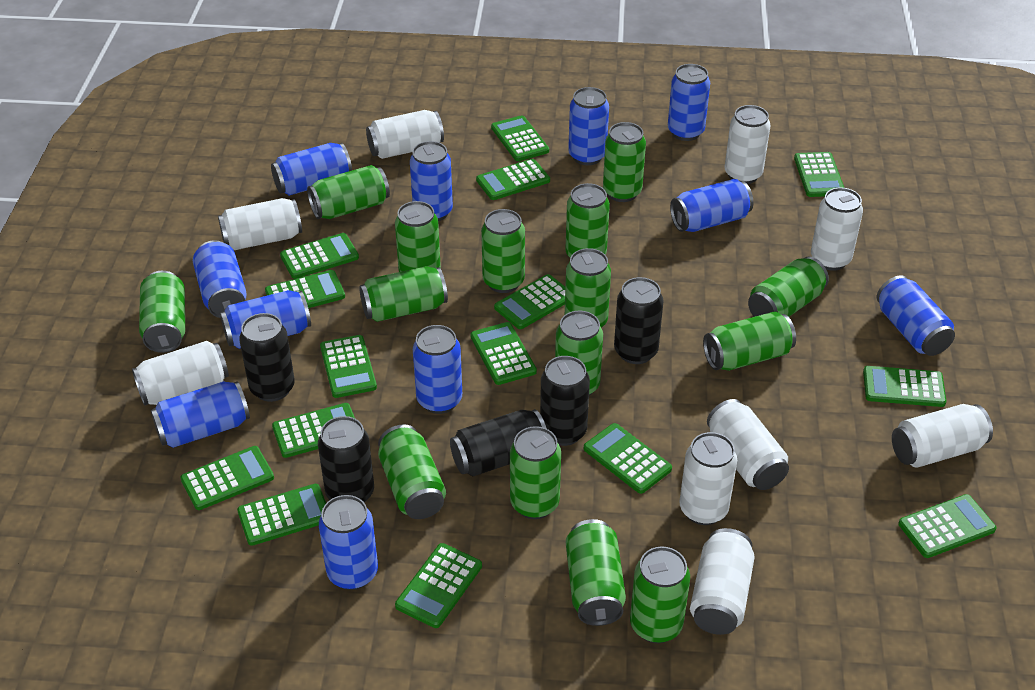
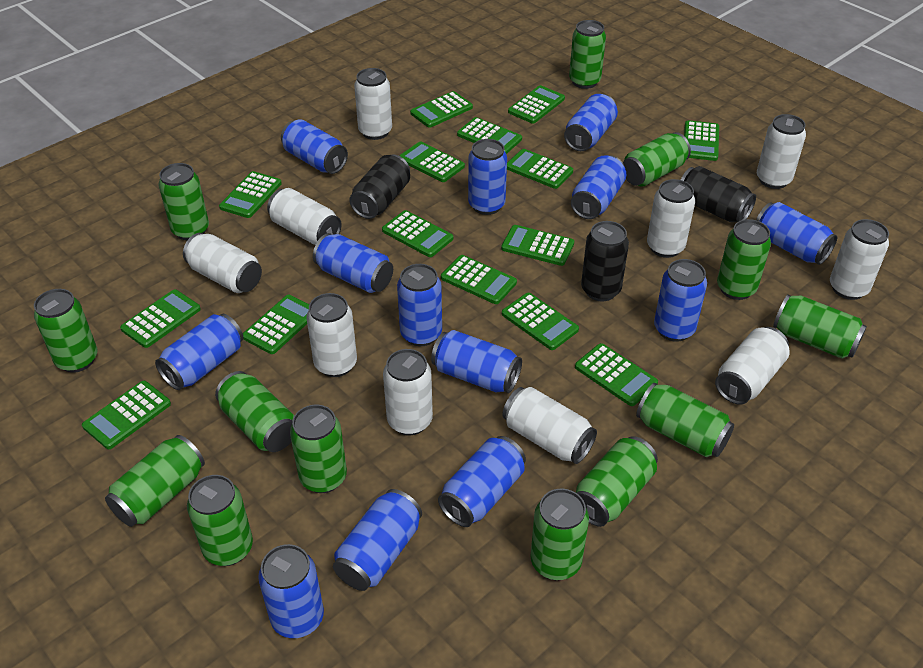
black can: [239,313,295,402] [318,416,374,503] [450,409,547,476] [540,356,590,446] [614,277,663,364] = 5 -> [349,154,410,219] [581,221,629,301] [681,166,756,222] = 3
blue can: [151,381,250,448] [193,240,247,318] [220,290,311,349] [271,143,352,196] [319,495,378,590] [410,141,453,221] [413,325,462,414] [568,87,609,165] [668,64,710,141] [670,179,753,232] [877,275,955,356] = 11 -> [155,314,243,390] [258,544,324,638] [281,119,348,174] [313,233,393,293] [333,489,422,591] [397,264,442,346] [431,330,522,393] [438,436,526,527] [468,139,507,215] [564,94,618,151] [571,155,626,219] [654,259,707,342] [756,202,837,265] = 13
green can: [139,271,185,353] [307,165,390,219] [359,266,448,322] [378,424,446,519] [395,201,441,272] [481,209,525,293] [510,426,561,519] [555,311,603,396] [565,183,610,258] [565,248,611,328] [566,519,626,626] [603,122,646,202] [630,547,690,643] [703,311,796,371] [748,257,829,317] = 15 -> [34,289,98,373] [105,435,205,527] [158,163,209,240] [187,475,253,566] [215,371,294,452] [290,405,347,493] [531,488,589,580] [569,20,606,89] [576,436,658,527] [623,132,691,187] [636,383,734,457] [717,219,771,300] [773,294,867,359] = 13
white can: [132,341,229,406] [218,198,302,250] [366,110,444,159] [679,432,737,525] [690,528,755,635] [707,399,789,490] [724,105,771,184] [811,187,863,271] [892,404,993,468] = 9 -> [183,233,262,293] [267,188,342,245] [306,293,357,377] [354,68,392,140] [383,349,433,435] [502,387,597,464] [647,179,695,258] [715,327,790,405] [757,114,806,189] [830,219,889,300] = 10

